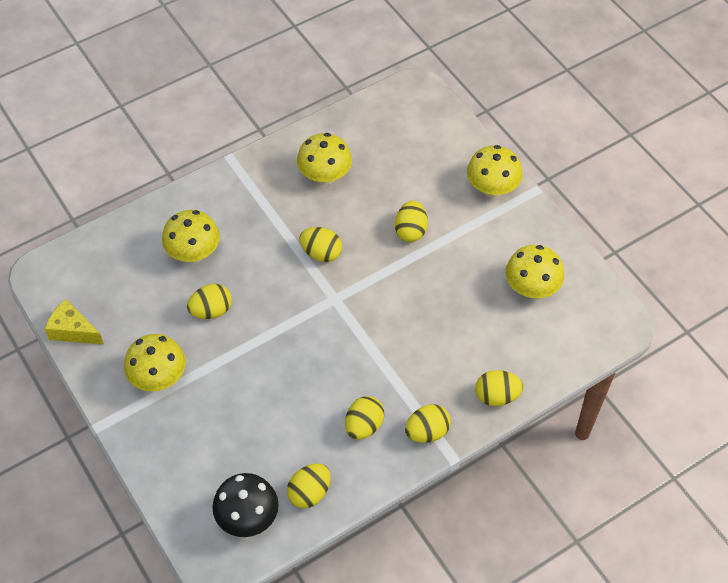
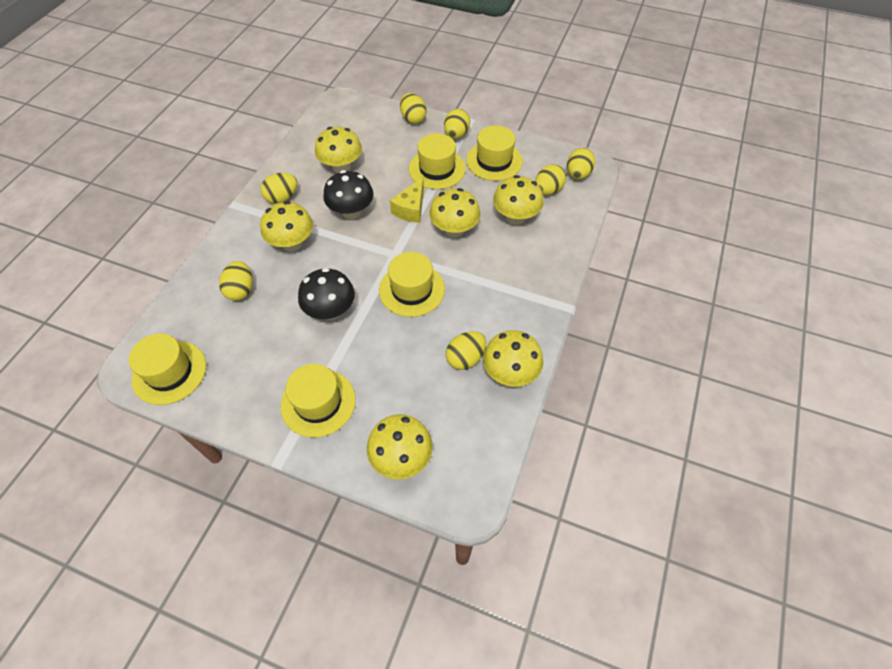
black mushroom: [213,473,279,537] = 1 -> [298,268,355,320] [323,170,374,219] = 2
yellow hat: none = 0 -> [129,334,206,405] [281,364,356,438] [379,252,445,317] [409,133,466,189] [466,125,523,181] = 5
yellow mushroom: [124,334,186,391] [162,210,220,263] [297,133,352,185] [467,145,523,197] [506,245,564,298] = 5 -> [260,201,313,252] [315,127,362,173] [367,414,433,480] [429,188,480,238] [483,330,543,387] [493,175,544,225] = 6

